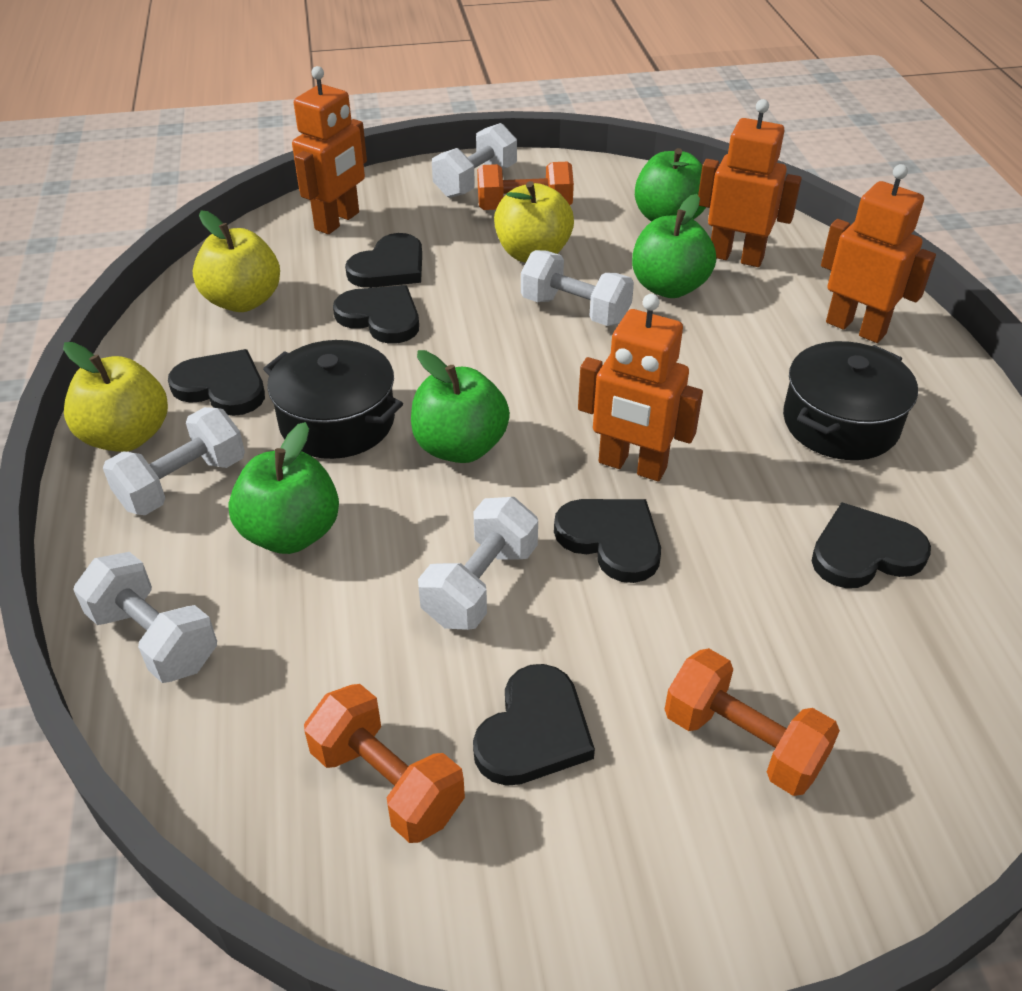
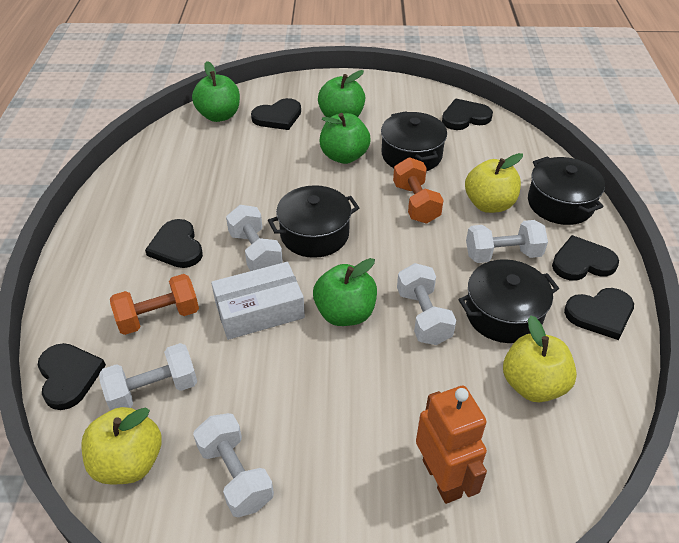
black pot: [263,340,403,459] [783,341,918,460] = 2 -> [268,185,359,258] [381,111,447,171] [458,259,559,343] [528,156,605,225] = 4
orange dumbbell: [304,684,465,843] [477,161,574,210] [665,648,840,796] = 3 -> [110,274,199,335] [393,157,443,223] = 2
orange robot: [292,66,367,234] [578,294,703,481] [698,99,802,267] [821,164,936,343] = 4 -> [416,386,487,504] = 1
white box: none = 0 -> [211,262,305,340] = 1

